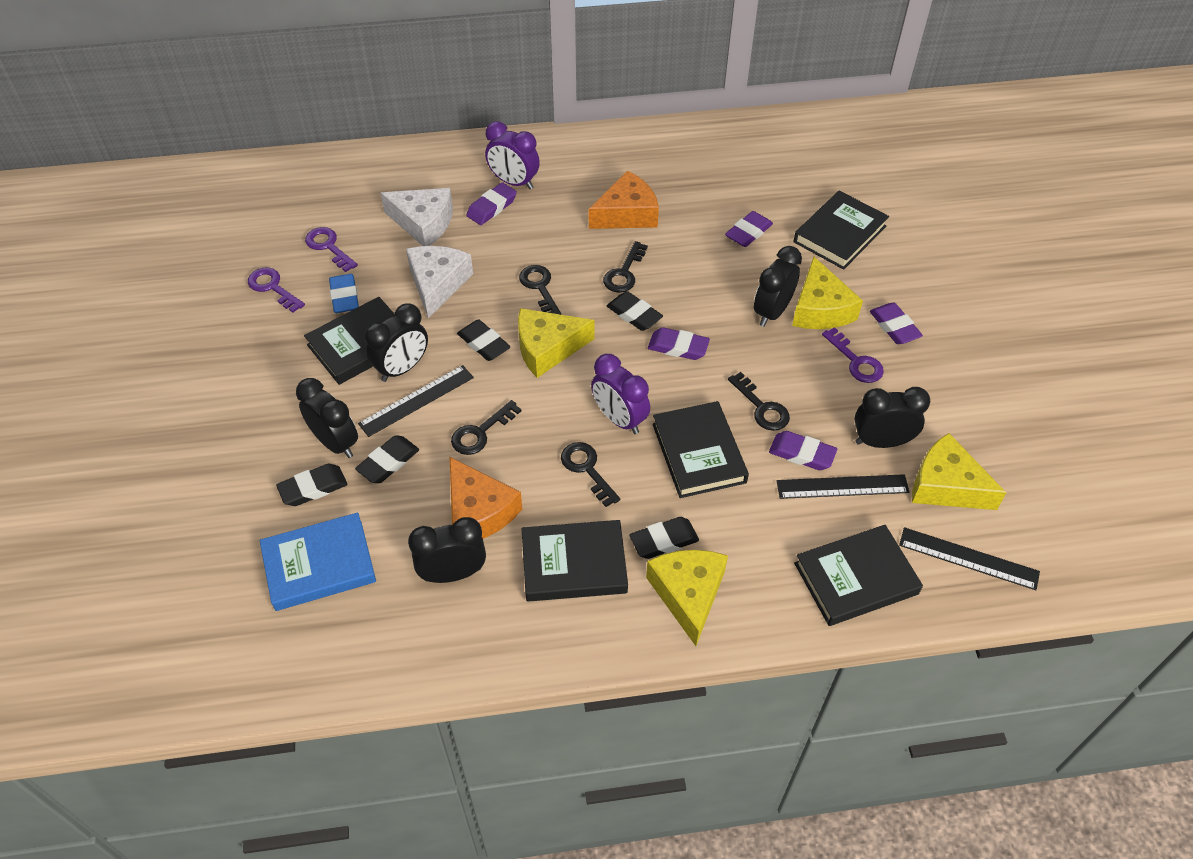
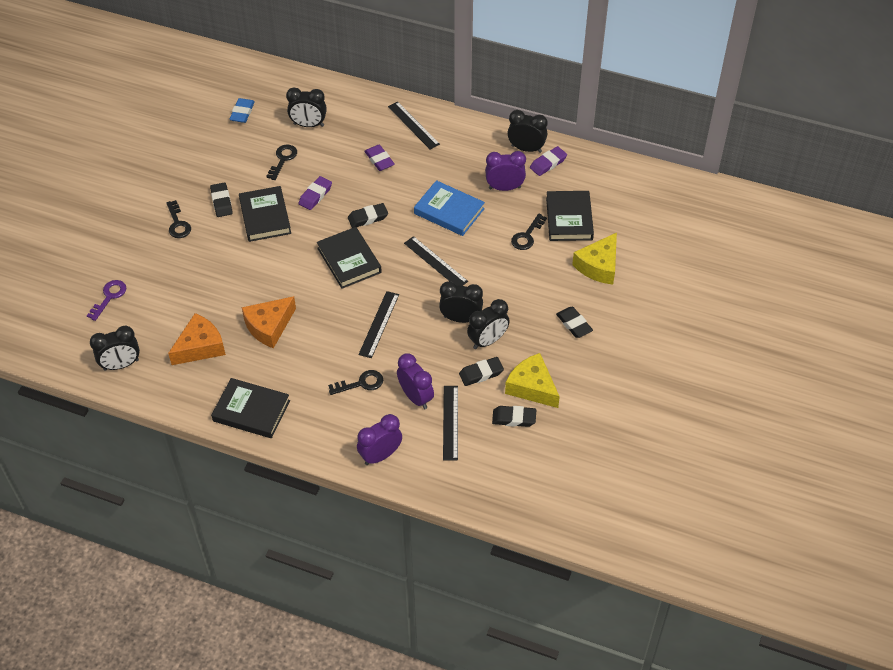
black book: [304,297,395,385] [522,520,628,602] [653,401,749,498] [794,191,889,270] [794,525,923,626] = 5 -> [211,378,290,438] [239,186,291,242] [317,227,382,289] [546,191,594,241] = 4
black key: [451,400,522,455] [519,265,561,315] [561,442,620,507] [603,241,648,293] [728,372,790,431] = 5 -> [166,200,191,238] [266,144,297,180] [328,370,383,395] [511,214,547,250] = 4
black ruler: [358,365,474,437] [777,474,909,499] [899,527,1040,590] = 3 -> [358,291,399,358] [388,101,440,149] [404,236,468,286] [443,386,458,461] = 4
purple clock: [485,121,540,189] [591,354,650,434] = 2 -> [357,414,402,465] [397,353,434,409] [485,151,526,191] = 3
purple eraser: [466,182,517,225] [648,327,710,360] [725,211,773,247] [769,431,837,470] [870,303,923,344] = 5 -> [299,176,332,210] [364,145,395,171] [530,146,567,176] = 3
purple key: [248,268,305,313] [305,227,358,272] [822,327,884,383] = 3 -> [87,280,126,321] = 1
white cheese: [381,188,453,246] [406,246,473,318] = 2 -> none = 0
yellow cheese: [518,308,594,378] [646,550,728,646] [792,257,863,329] [912,433,1006,510] = 4 -> [505,353,560,408] [572,233,617,284] = 2

